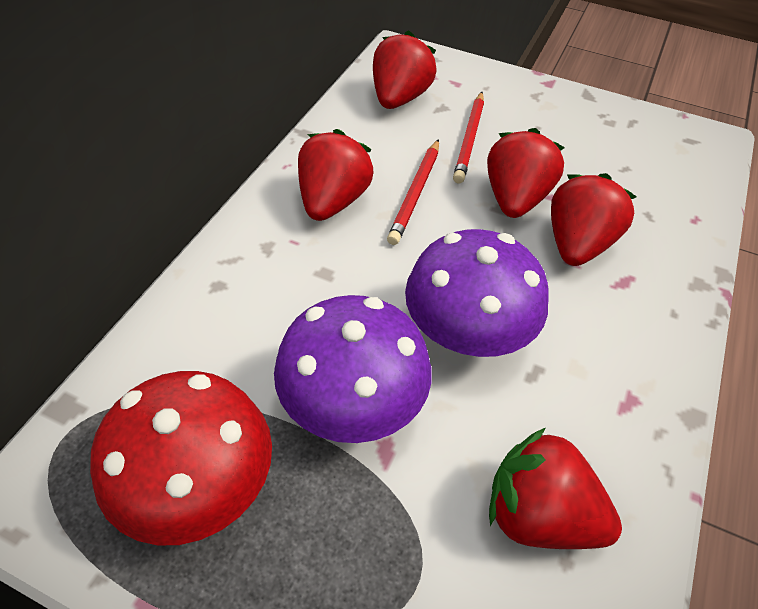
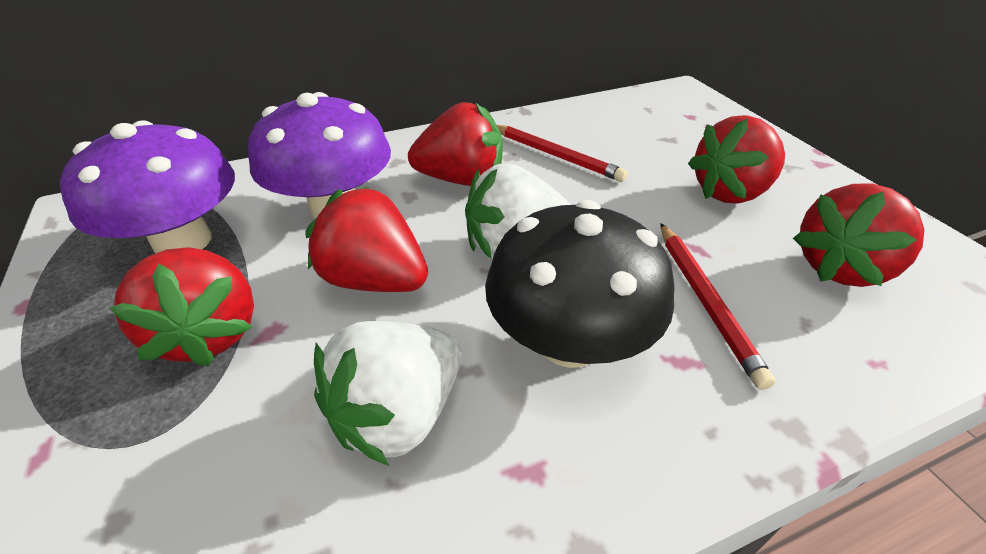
black mushroom: none = 0 -> [485,200,675,368] = 1
red mushroom: [90,371,272,546] = 1 -> none = 0
white strawberry: none = 0 -> [314,321,462,466] [465,163,571,260] = 2

